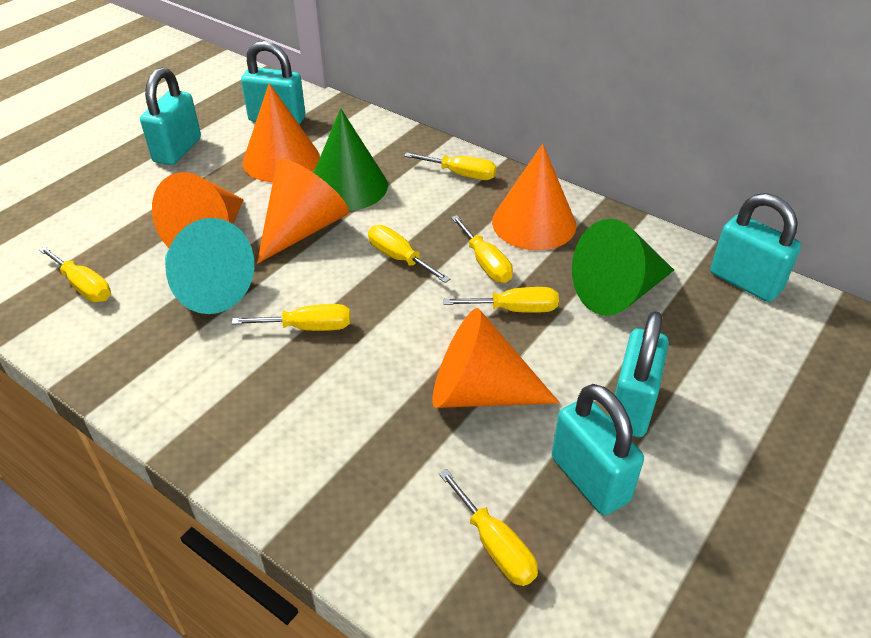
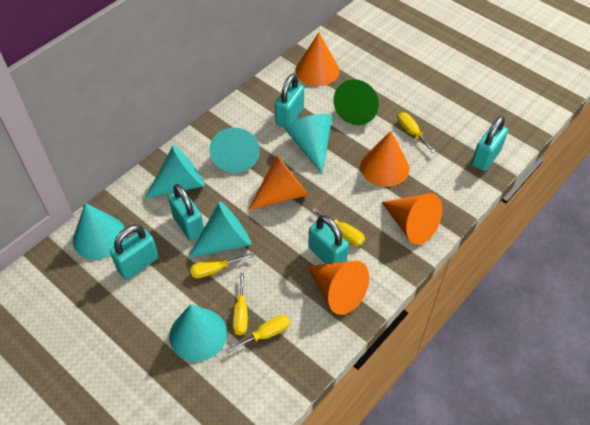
green cone: [314,108,388,211] [572,219,674,315] = 2 -> [333,79,379,125] = 1
turquoise cone: [165,218,254,314] = 1 -> [73,203,126,260] [145,145,205,199] [169,304,227,362] [188,201,251,258] [209,128,260,173] [285,114,332,174] = 6
yellow screwdriver: [39,246,111,302] [232,304,350,331] [368,225,450,283] [404,152,497,180] [439,469,538,586] [443,287,559,313] [451,215,513,283] = 7 -> [190,252,255,278] [225,315,290,354] [233,273,248,335] [312,208,365,246] [398,112,436,153] = 5

